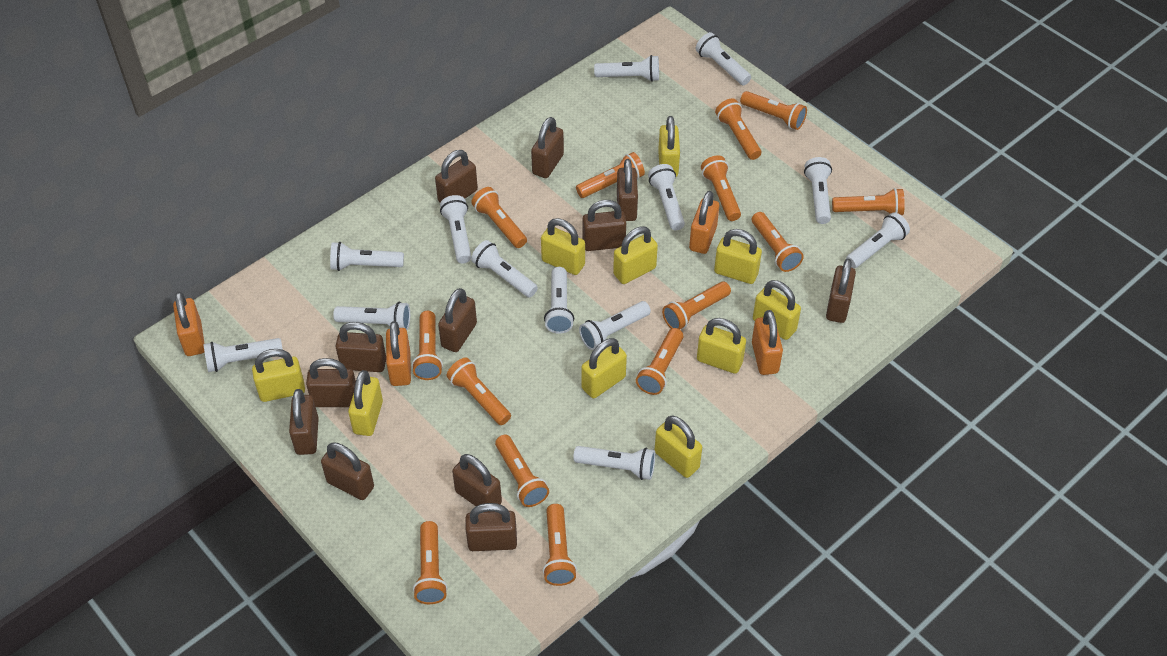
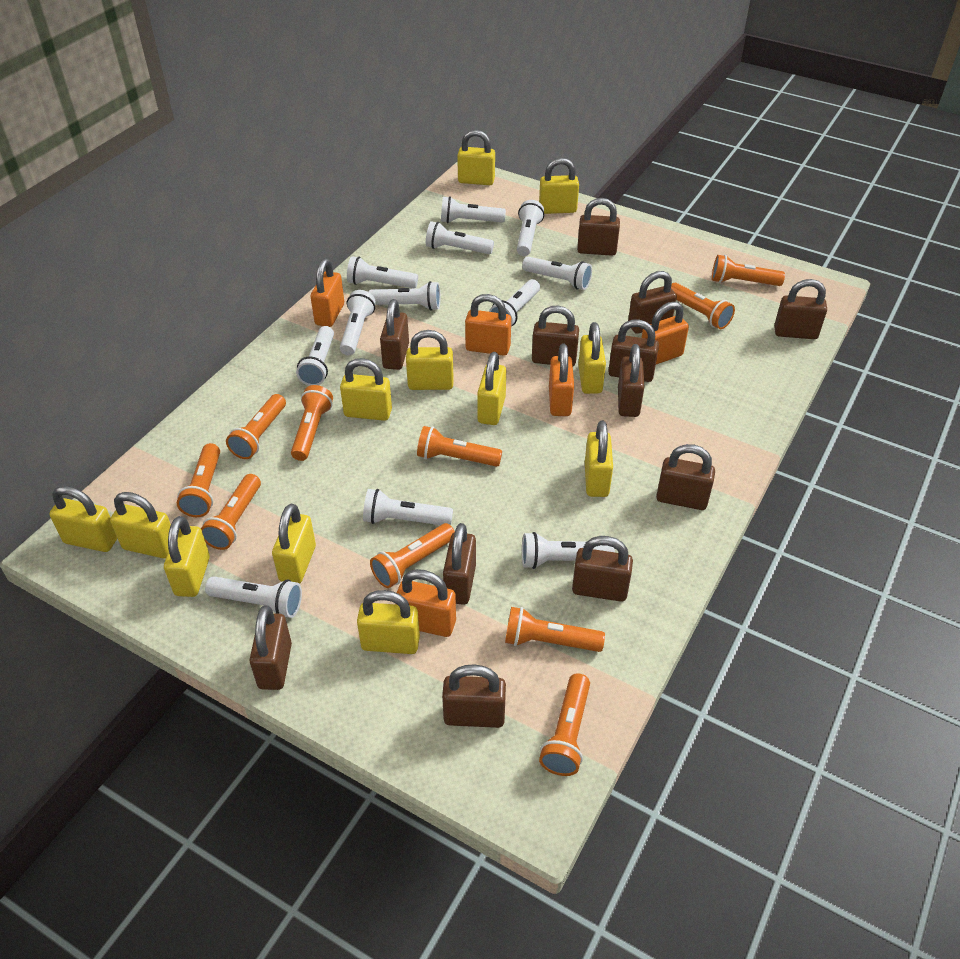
orange flashlight: [412,311,443,380] [413,521,448,604] [446,357,511,425] [471,187,527,248] [495,435,549,507] [543,504,577,586] [576,152,645,198] [636,328,683,395] [662,281,731,329] [701,156,741,221] [715,99,761,160] [740,91,807,130] [752,212,804,272] [832,188,905,215] = 14 -> [177,443,220,517] [201,474,261,550] [226,394,286,459] [291,385,333,461] [370,523,455,588] [417,426,502,467] [505,607,605,652] [539,673,590,776] [671,283,735,329] [712,255,785,286] = 10
orange padlock: [173,292,205,356] [386,321,411,386] [689,191,719,254] [752,310,783,375] = 4 -> [311,259,344,327] [396,569,456,637] [465,294,511,356] [549,344,574,416] [642,302,689,364] = 5
white flashlight: [203,338,283,372] [330,242,404,271] [333,302,410,330] [440,195,471,263] [471,240,538,298] [544,267,574,334] [573,446,655,480] [579,301,651,350] [594,55,659,82] [648,164,685,230] [696,32,751,85] [804,157,832,224] [846,212,910,268] = 13 -> [205,576,302,618] [296,326,334,386] [340,290,376,355] [347,256,418,288] [363,489,453,525] [368,281,440,311] [426,221,494,254] [441,196,506,223] [489,279,540,326] [517,200,544,256] [522,257,592,290] [522,532,615,569] = 12
yellow padlock: [252,349,305,402] [348,370,383,436] [541,218,585,275] [581,338,627,398] [613,226,658,284] [655,416,702,478] [658,116,680,177] [697,318,746,374] [714,229,762,284] [753,280,801,340] = 10 -> [49,486,117,552] [110,492,171,559] [164,516,210,597] [272,504,316,584] [340,358,392,421] [357,590,420,654] [406,330,453,390] [457,130,495,185] [477,352,506,425] [539,158,579,214] [578,322,606,394] [585,421,613,497] = 12

